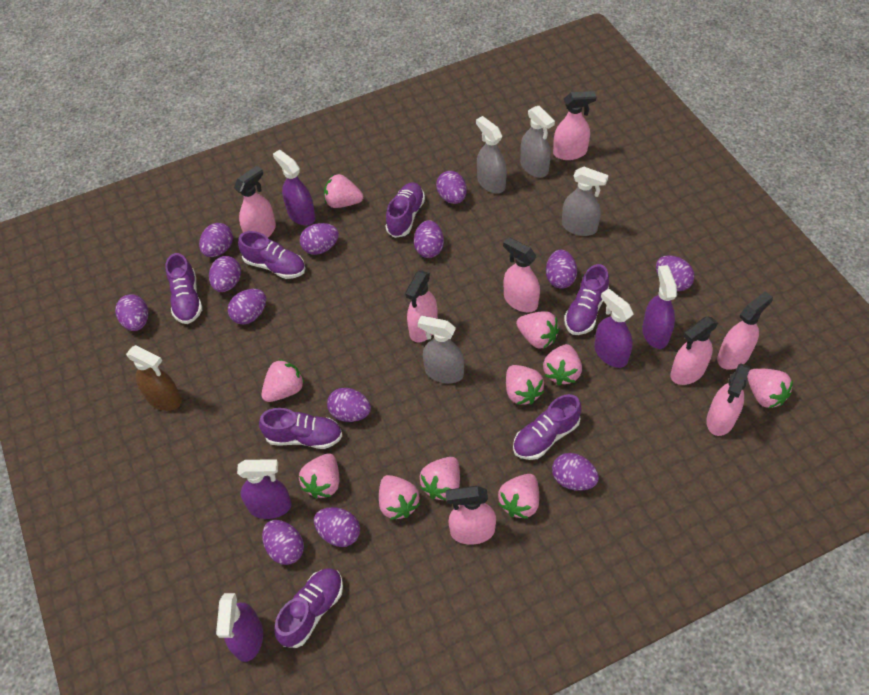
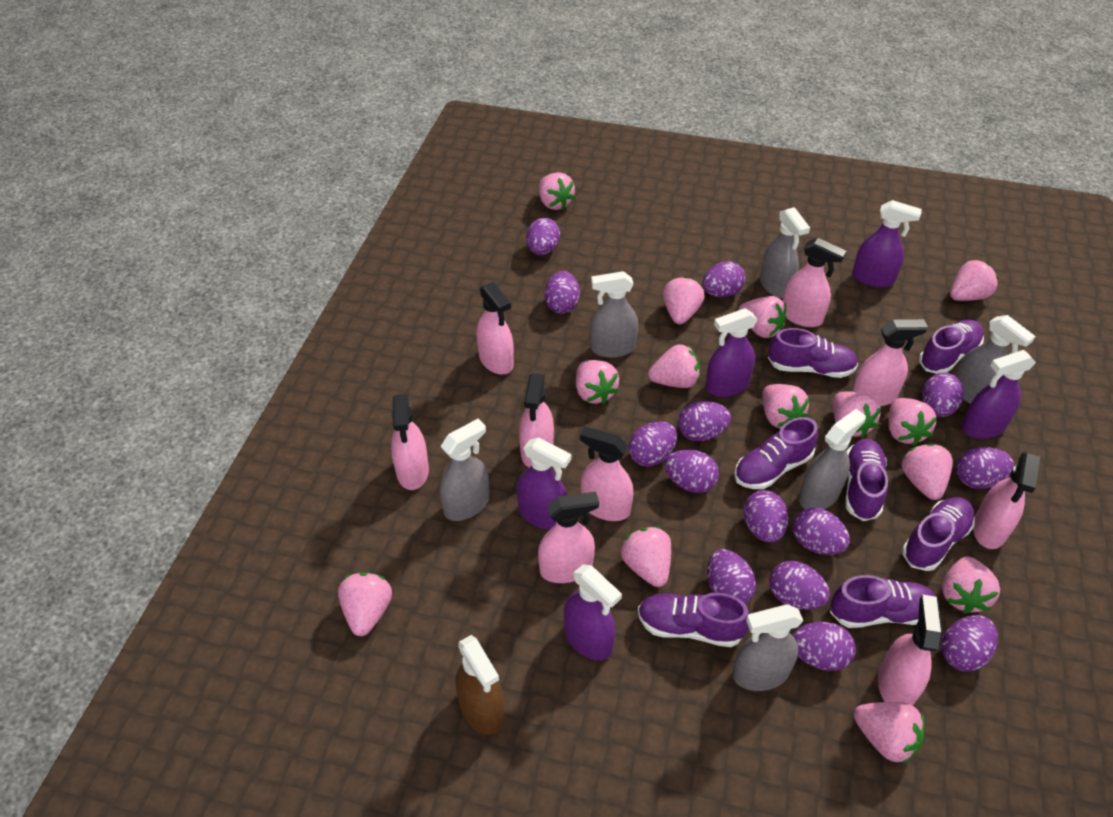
grey spray bottle: [418,316,464,383] [476,116,507,193] [520,106,555,177] [562,167,609,236] = 4 -> [440,419,490,521] [591,271,638,358] [733,604,803,691] [760,207,810,298] [799,409,866,509] [955,315,1036,404] = 6
pink spray bottle: [234,166,276,238] [405,271,438,342] [445,486,496,545] [503,237,540,312] [553,91,597,160] [671,316,718,385] [706,363,750,436] [717,291,773,370] = 8 -> [391,393,429,490] [477,282,514,374] [519,373,554,468] [538,492,599,583] [580,426,633,521] [782,238,847,327] [852,319,928,407] [878,594,943,705] [973,452,1040,549] = 9
pink strawberry: [262,359,305,402] [299,453,339,499] [324,174,363,208] [379,475,420,520] [420,457,460,500] [498,474,539,519] [506,365,544,405] [516,311,559,349] [543,344,582,385] [747,368,793,408] = 10 -> [338,572,392,636] [539,172,575,210] [576,360,619,404] [621,527,671,587] [648,344,700,388] [663,276,705,324] [739,296,787,338] [762,384,809,428] [833,391,881,438] [854,702,924,765] [889,398,937,446] [901,444,953,500] [942,557,1000,614] [950,260,999,301] = 14
purple egg: [115,294,148,331] [199,223,233,257] [209,256,241,292] [228,289,266,324] [262,520,304,565] [300,223,339,255] [314,507,360,547] [327,388,371,422] [414,220,444,258] [436,171,467,204] [546,250,577,289] [552,453,599,491] [656,255,695,291] = 13 -> [526,218,560,255] [545,271,580,314] [628,422,677,467] [664,450,719,493] [678,401,731,441] [702,261,745,297] [707,549,756,604] [743,490,788,543] [769,561,830,610] [792,622,856,671] [793,507,850,555] [922,373,964,417] [941,615,998,672] [956,447,1014,489] = 14

